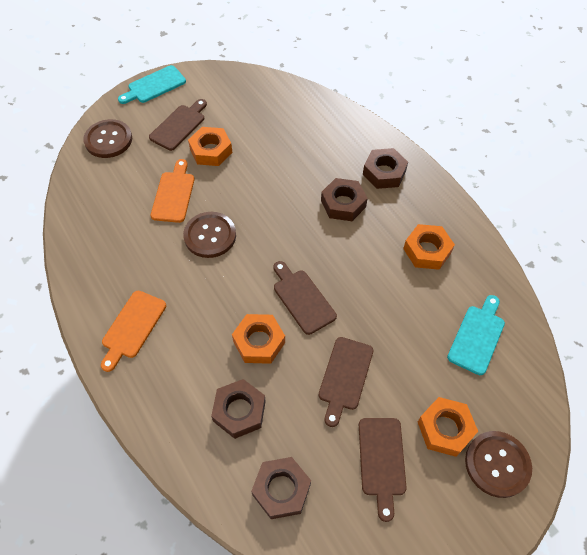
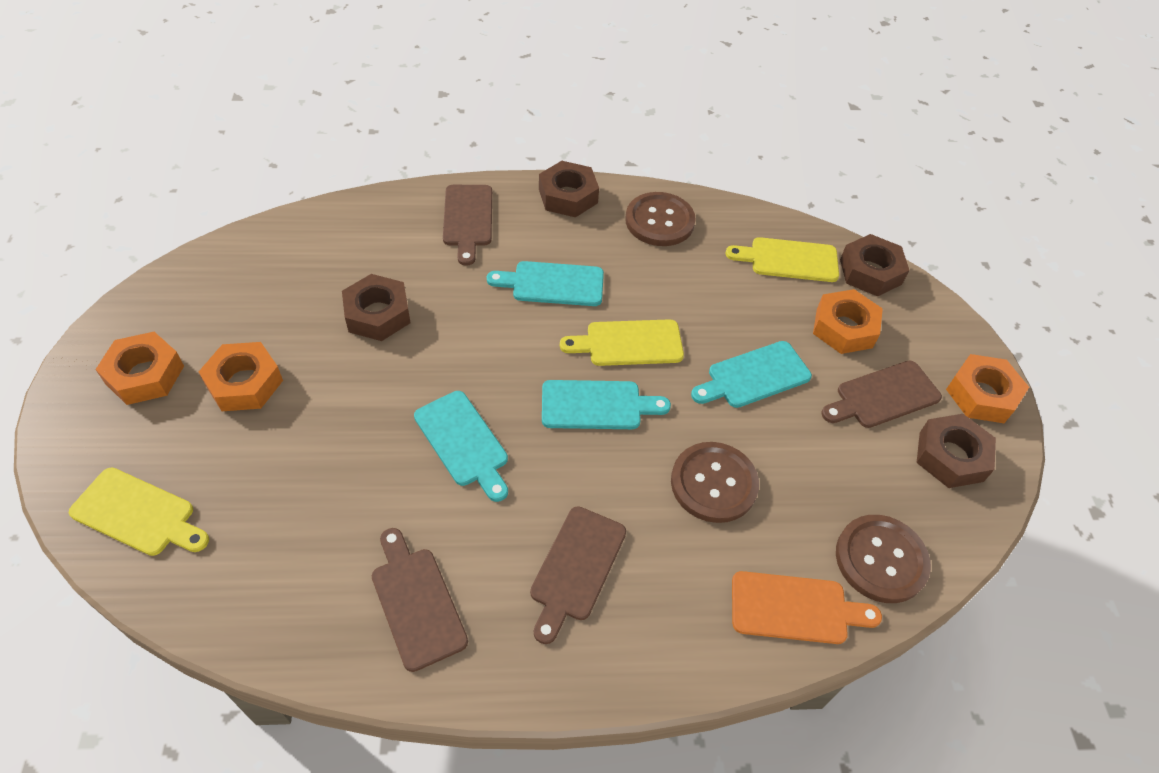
orange cutting board: [101,291,166,372] [151,159,194,223] = 2 -> [732,571,882,644] = 1
turquoise cutting board: [118,65,186,104] [447,295,505,375] = 2 -> [414,391,508,502] [487,261,604,306] [542,380,671,429] [691,341,812,408] = 4
yellow cutting board: none = 0 -> [69,468,209,556] [560,319,684,366] [725,237,839,282] = 3

